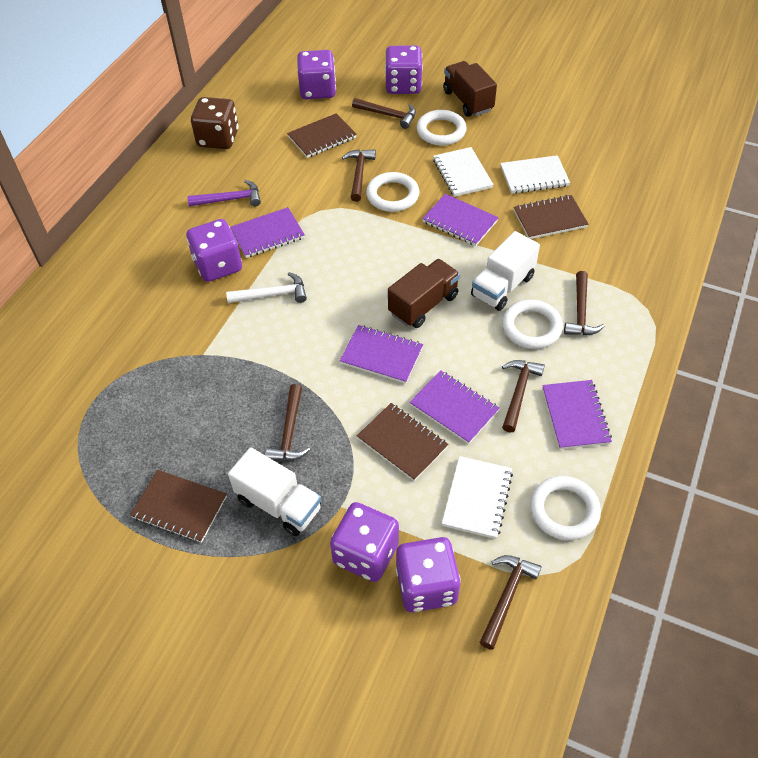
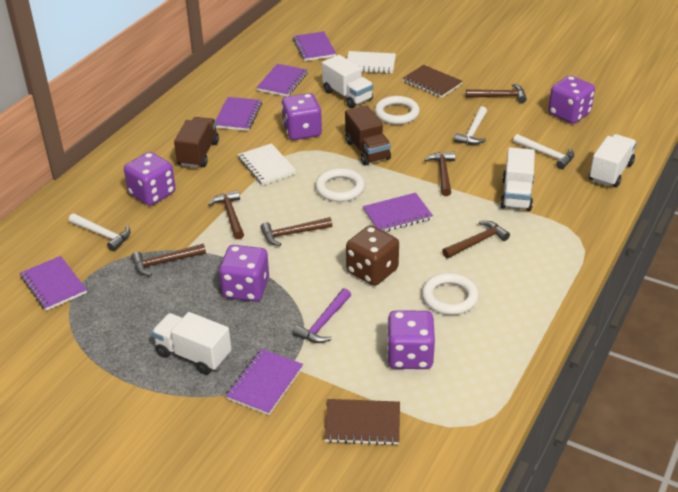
brown notebook: [130,470,227,543] [287,113,357,158] [357,403,449,481] [514,195,588,239] = 4 -> [324,399,400,446] [402,65,463,98] = 2
purple notebook: [230,207,305,258] [340,325,423,384] [410,370,500,444] [422,194,499,246] [542,380,612,449] = 5 -> [20,256,87,311] [216,97,262,131] [226,349,303,415] [256,64,308,97] [293,31,336,61] [363,193,433,232] = 6
white hammer: [226,272,307,303] = 1 -> [69,213,131,251] [454,106,487,145] [513,134,574,169] = 3
white notebook: [433,147,494,197] [442,456,513,539] [500,155,570,194] = 3 -> [238,143,297,185] [347,51,396,73] = 2
white ring: [366,172,419,212] [417,110,467,146] [502,300,563,349] [530,476,601,540] = 4 -> [315,168,365,202] [375,96,420,124] [422,273,479,315] = 3
white truck: [228,447,321,536] [471,231,540,311] = 2 -> [152,312,231,375] [322,55,374,108] [500,147,535,211] [589,134,637,187] = 4

